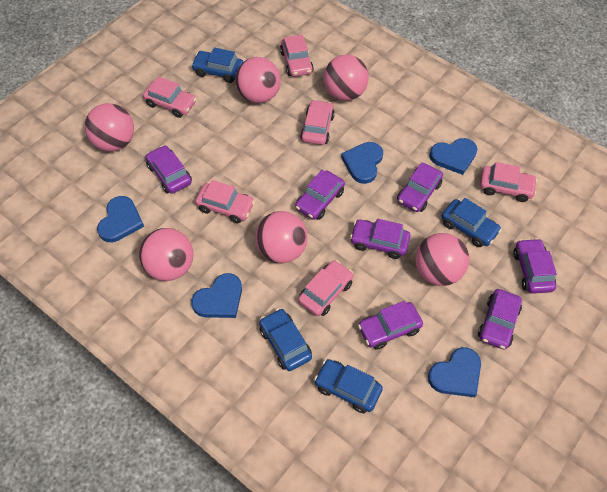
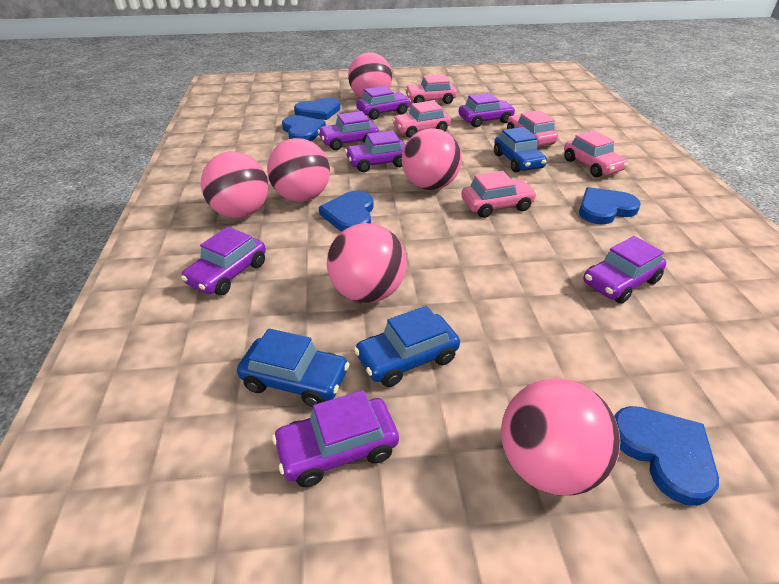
blue car: [191,47,243,83] [259,308,312,371] [314,359,383,413] [442,198,501,247] = 4 -> [237,328,349,407] [354,306,460,387] [494,127,547,173] = 3
pink car: [143,77,196,118] [195,180,255,223] [280,35,314,77] [298,260,353,316] [300,99,335,145] [480,162,537,202] = 6 -> [392,100,451,138] [405,75,457,104] [461,171,537,218] [507,110,558,146] [564,130,628,177] = 5

